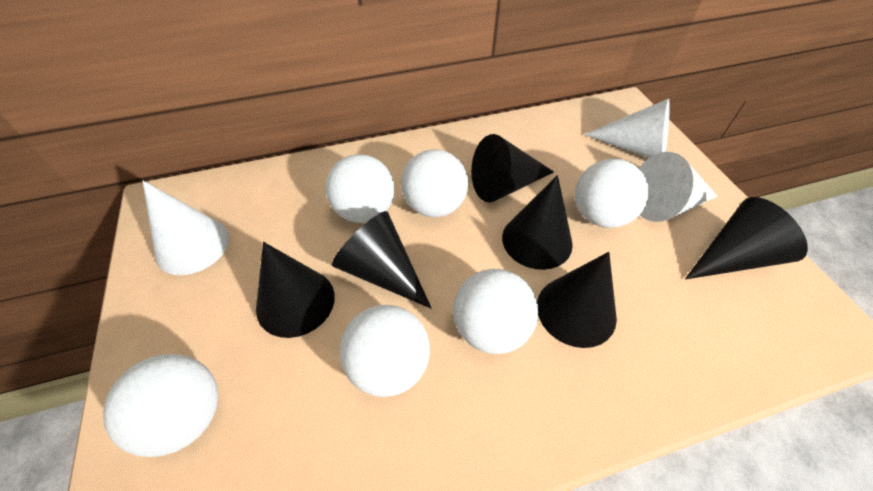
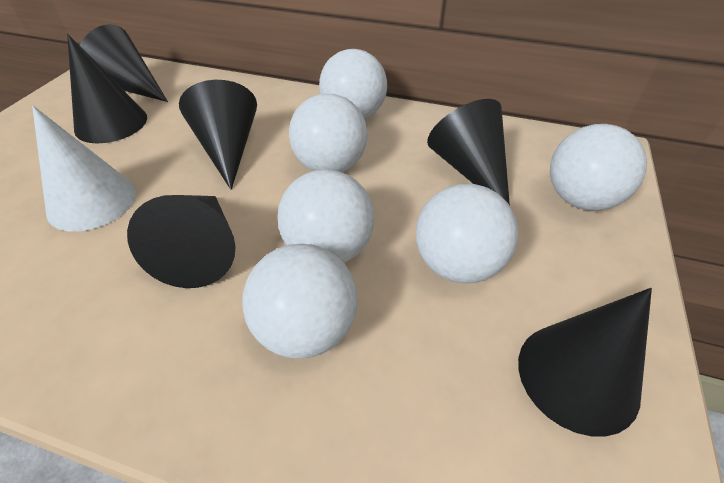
white cone: [143,181,229,275] [584,99,670,158] [639,152,718,222] = 3 -> [32,106,136,232] = 1

